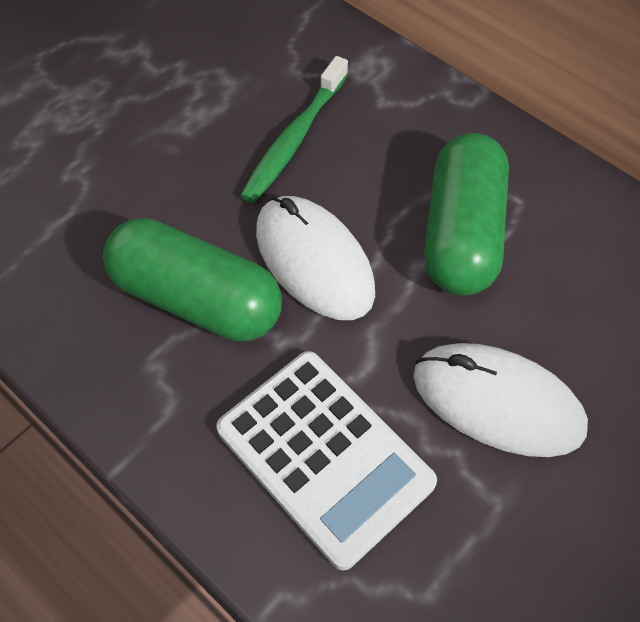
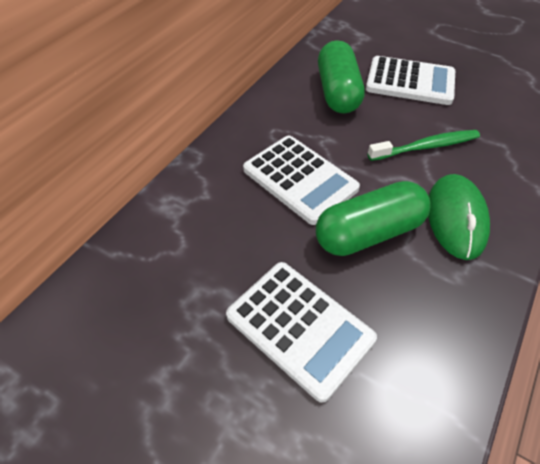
green mouse: none = 0 -> [428,174,490,260] = 1
white calculator: [216,351,437,571] = 1 -> [226,262,377,403] [243,136,360,225] [366,56,455,105] = 3
white mouse: [256,196,375,320] [413,343,588,457] = 2 -> none = 0

